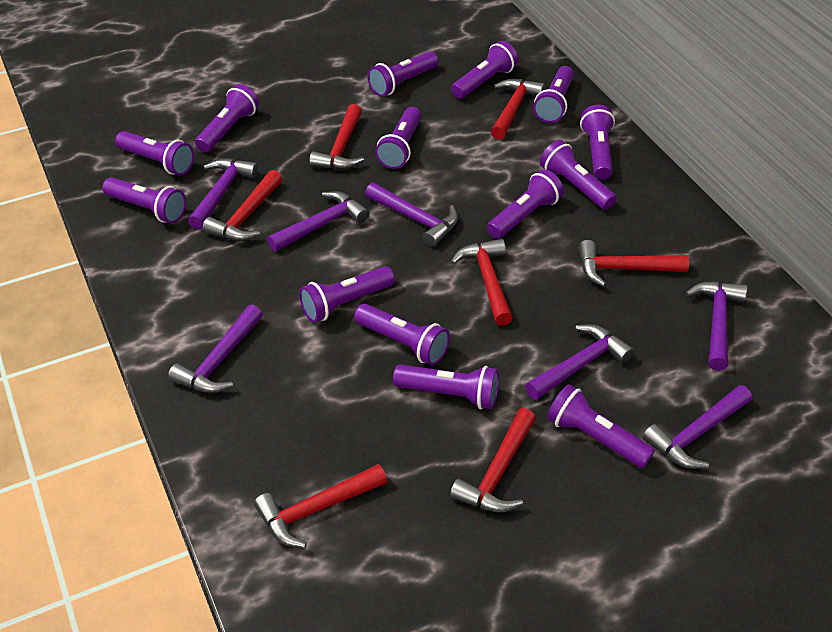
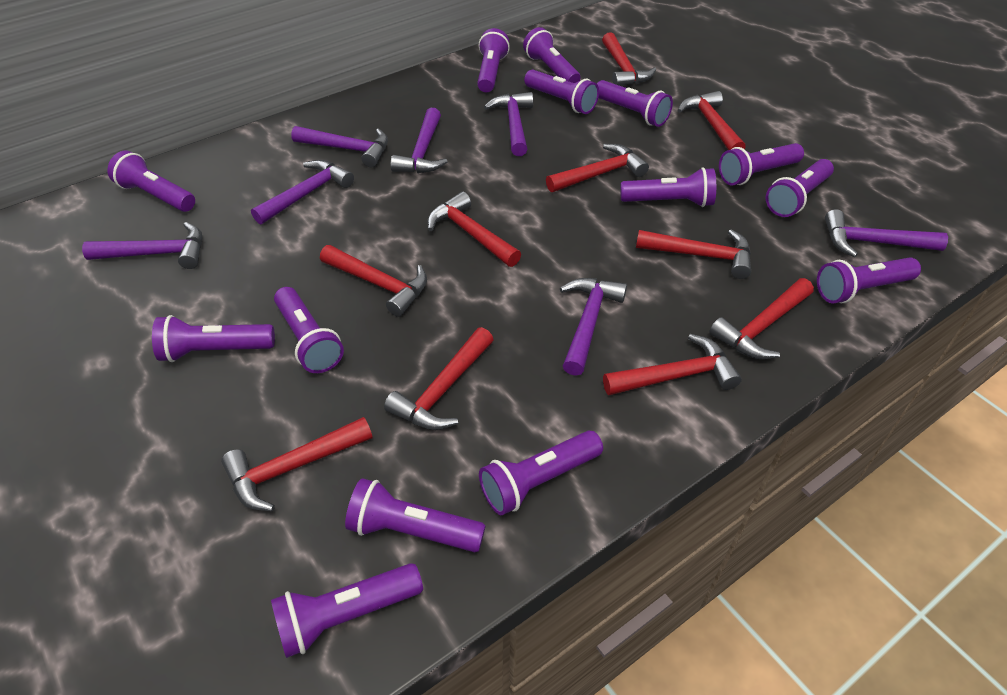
red hammer: [203,170,282,241] [254,464,387,548] [309,104,364,170] [450,408,536,513] [451,238,513,326] [491,79,545,140] [578,240,689,287] = 7 -> [221,417,373,511] [320,245,427,317] [384,327,494,430] [427,191,521,267] [546,144,649,192] [602,32,656,86] [603,334,742,395] [636,229,751,279] [677,91,746,150] [709,278,814,359] = 10

